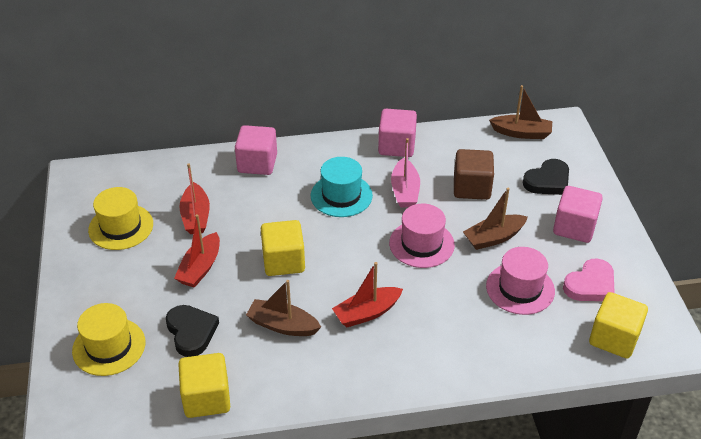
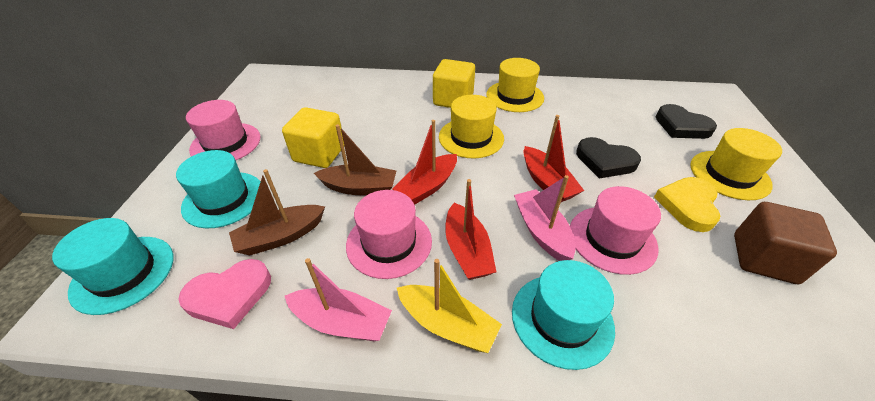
brown boat: [246,280,321,336] [463,188,528,250] [489,85,552,139] = 3 -> [229,169,325,255] [314,124,396,195] = 2
pink boat: [391,138,420,207] = 1 -> [285,258,392,341] [514,175,576,261] = 2
pink cube: [235,125,277,175] [378,109,417,157] [553,186,603,243] = 3 -> none = 0
pink hat: [389,204,455,268] [486,247,555,315] = 2 -> [186,100,261,160] [346,190,432,279] [570,186,661,275] = 3
turquoise hat: [311,157,373,217] = 1 -> [52,218,173,315] [176,150,261,228] [512,260,615,370] = 3
yellow boat: none = 0 -> [397,259,502,353] = 1
yellow cube: [178,353,230,418] [261,220,305,276] [589,292,648,358] = 3 -> [282,107,344,168] [433,59,475,108] = 2
yellow hat: [72,303,145,376] [88,187,153,250] = 2 -> [439,95,504,159] [486,58,544,112] [690,128,782,200] = 3
yellow heart: none = 0 -> [654,177,720,232] = 1

